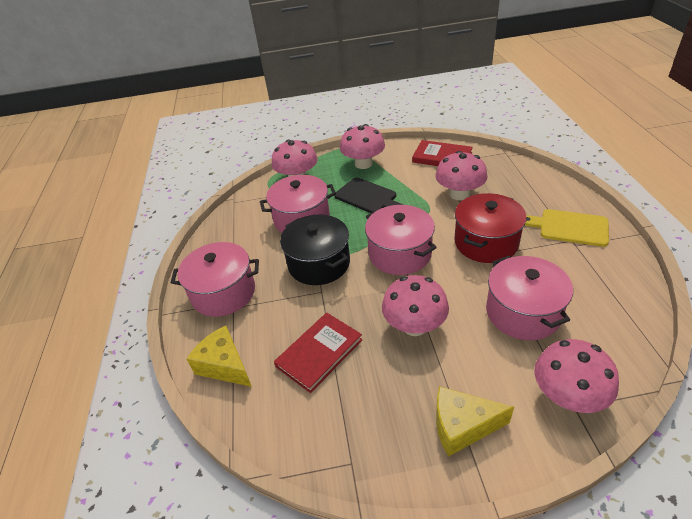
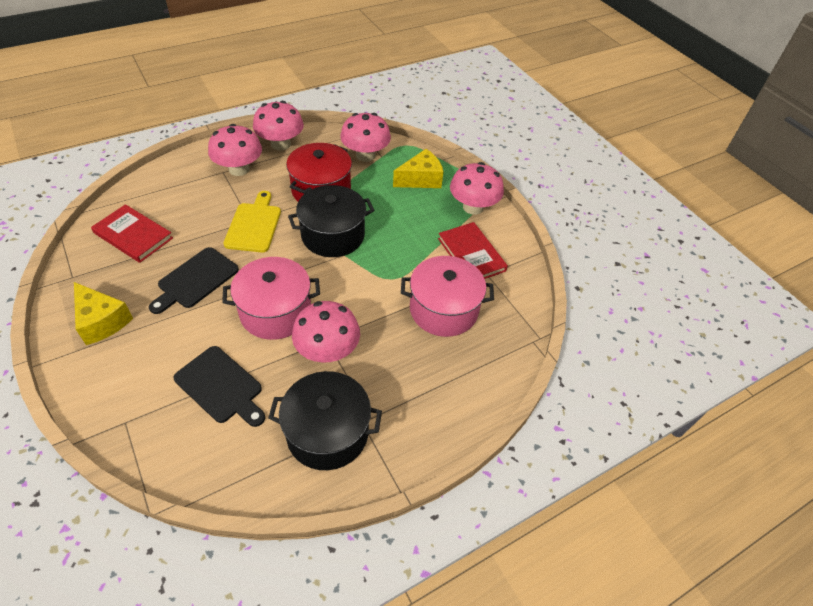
black cutting board: [334,177,403,213] = 1 -> [149,247,239,314] [174,346,265,427] = 2
black pot: [280,214,350,285] = 1 -> [268,371,382,470] [288,185,375,257] = 2
pink pot: [171,242,259,317] [260,175,336,233] [365,205,437,275] [486,256,573,340] = 4 -> [222,257,320,340] [401,256,494,337] = 2

